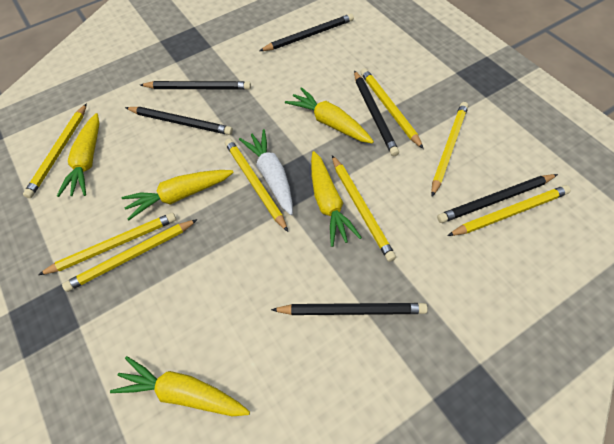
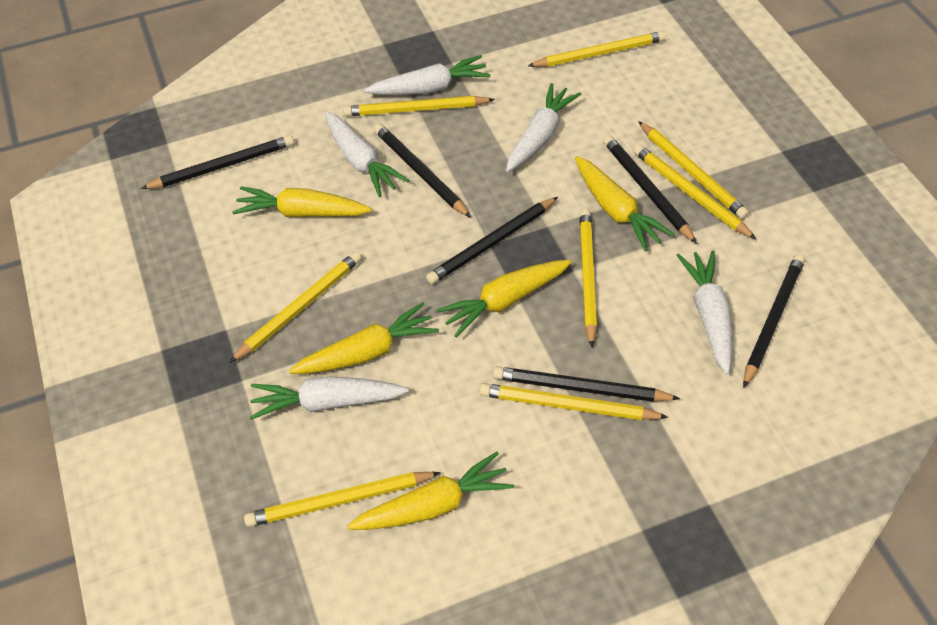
white carrot: [239,129,293,215] = 1 -> [250,376,409,420] [325,111,409,197] [364,55,490,95] [506,83,581,172] [677,250,733,375] = 5

